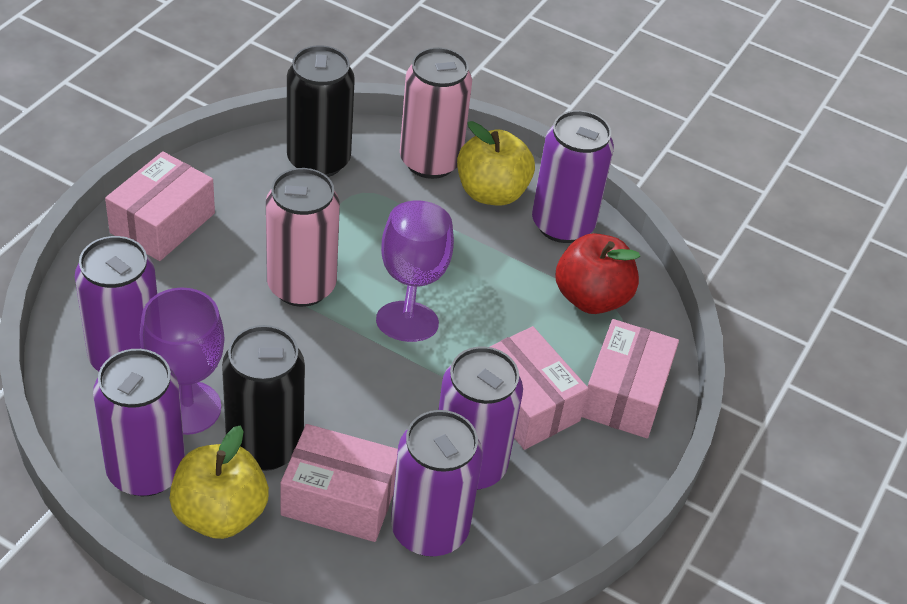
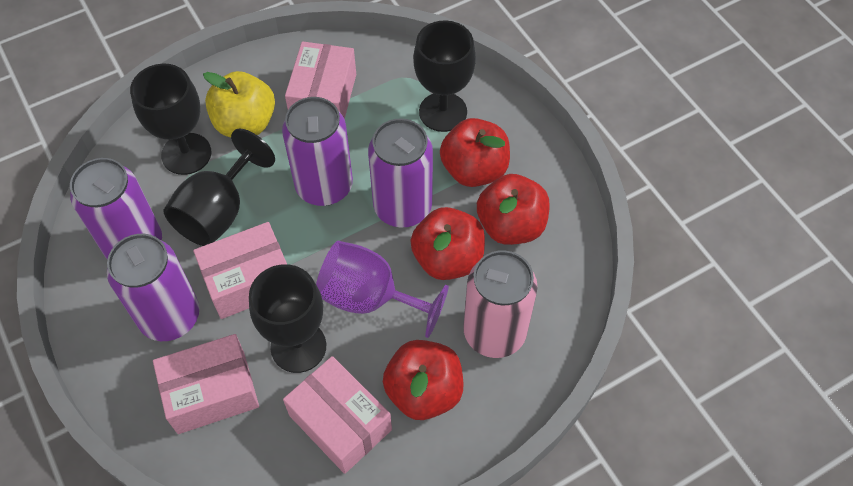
black can: [222,325,305,471] [287,45,355,177] = 2 -> none = 0
black goblet: none = 0 -> [130,64,211,175] [164,129,275,246] [249,264,326,373] [413,20,476,132] = 4
pink can: [266,168,340,307] [400,47,472,179] = 2 -> [463,250,538,358] = 1
purple can: [75,236,157,371] [93,349,185,496] [391,410,483,556] [439,347,523,490] [532,110,614,243] = 5 -> [70,158,162,260] [107,234,199,341] [282,97,353,206] [368,119,433,228] = 4
purple goblet: [140,288,224,435] [376,200,454,342] = 2 -> [316,241,449,338] = 1
red apple: [556,233,640,314] = 1 -> [383,340,463,420] [410,207,485,280] [440,118,510,187] [477,174,550,245] = 4
yellow apple: [169,426,269,539] [457,121,535,206] = 2 -> [203,71,275,137] = 1

